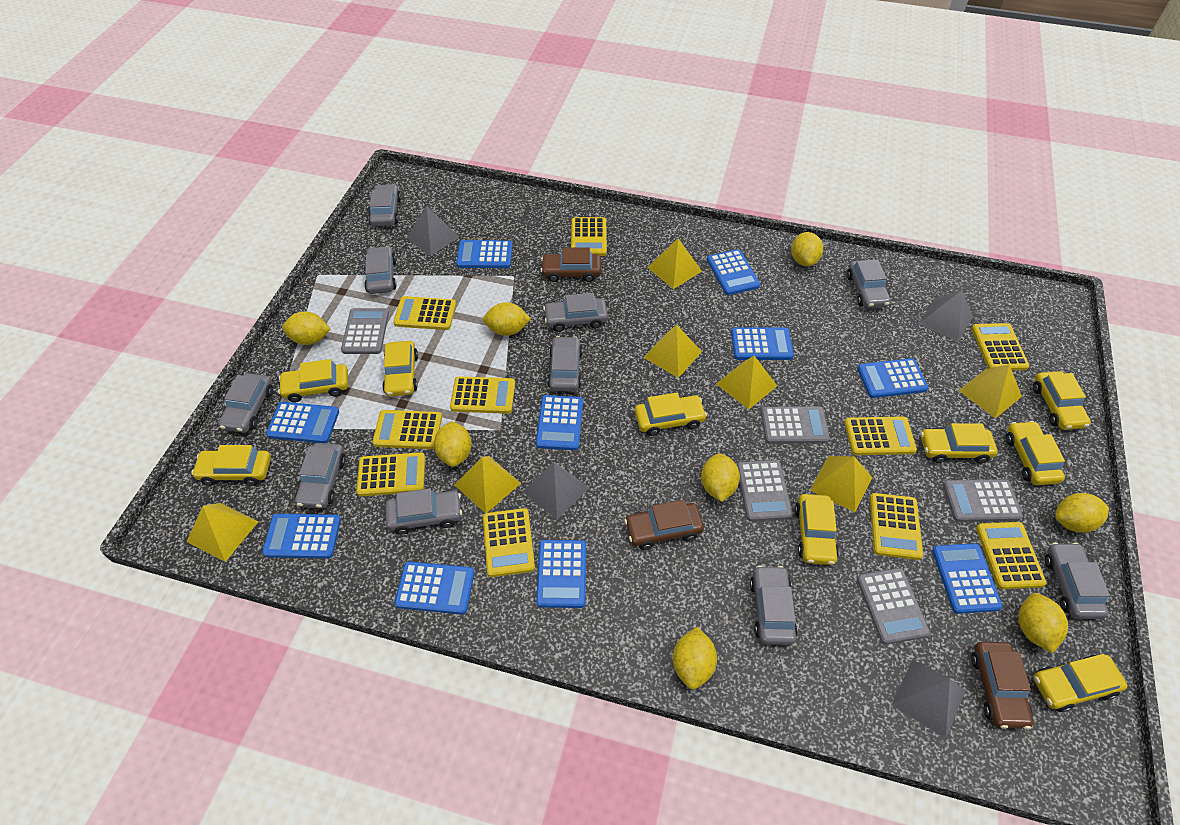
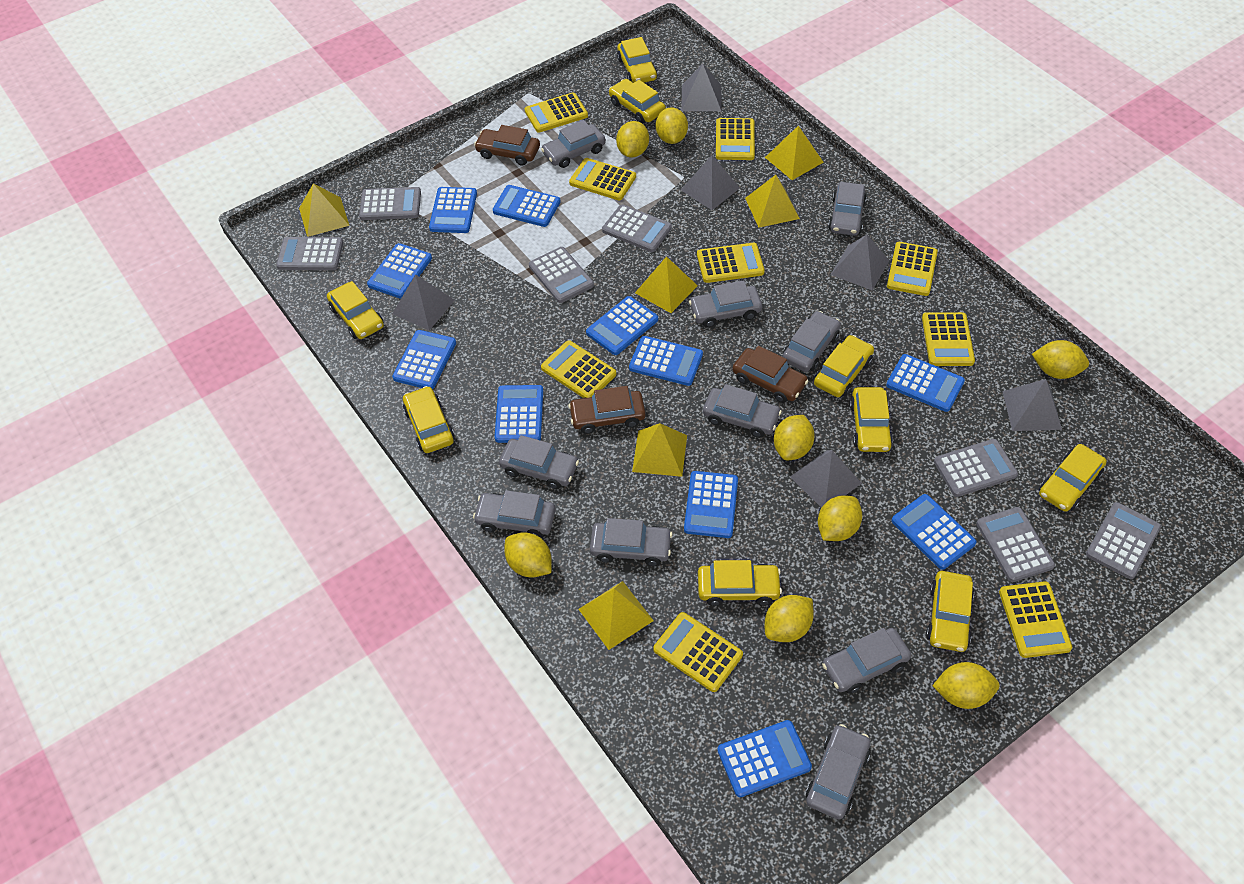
blue calculator: [262,514,341,558] [266,402,339,443] [395,561,474,614] [456,240,512,268] [536,395,583,450] [536,540,586,608] [707,249,760,295] [731,327,794,360] [857,358,928,398] [932,543,1003,614] = 10 -> [367,243,432,299] [392,330,456,389] [429,187,477,233] [493,185,561,227] [495,385,543,443] [586,296,658,355] [629,336,703,386] [684,471,738,538] [717,720,812,797] [886,354,965,412] [892,494,976,570] = 11
grey calculator: [341,308,389,354] [737,460,793,522] [761,406,830,444] [857,568,930,644] [943,479,1023,522] = 5 -> [276,237,343,270] [359,187,421,220] [529,247,594,303] [602,205,672,252] [934,439,1018,497] [976,507,1055,582] [1086,502,1161,579] = 7
grey pyramid: [407,206,459,256] [522,462,589,519] [891,659,966,738] [919,290,973,342] = 4 -> [392,274,455,330] [681,64,722,111] [681,155,740,210] [790,450,862,508] [831,235,889,290] [1002,379,1062,431] = 6
yellow calculator: [356,452,425,496] [373,410,442,449] [393,296,456,330] [450,376,515,414] [483,508,535,577] [571,217,607,256] [844,416,917,455] [870,493,923,560] [971,323,1029,371] [976,522,1046,589] = 10 -> [525,93,588,133] [541,340,616,398] [569,158,636,200] [653,612,743,692] [697,243,765,283] [716,118,755,160] [887,242,938,296] [922,312,975,366] [999,581,1072,658] = 9
yellow pyramid: [187,503,258,562] [454,456,521,513] [643,325,702,378] [647,239,702,289] [716,356,777,409] [810,456,872,512] [958,364,1022,419] = 7 -> [299,184,349,237] [578,581,654,650] [632,423,687,477] [635,256,698,313] [745,175,800,228] [765,126,824,180] = 6

